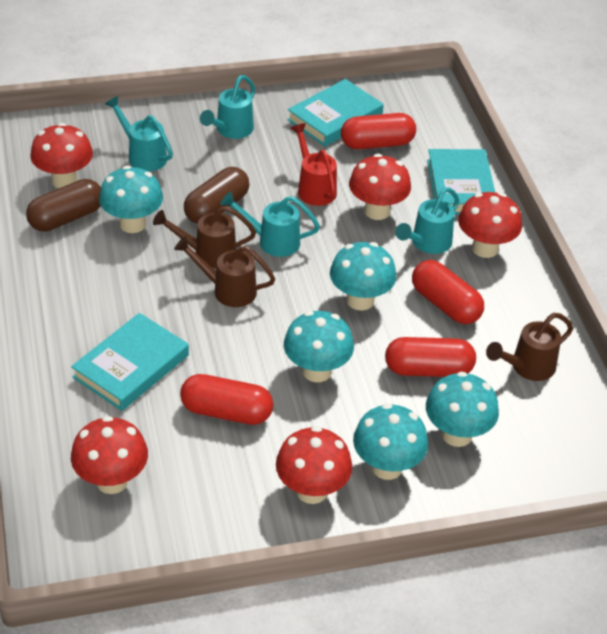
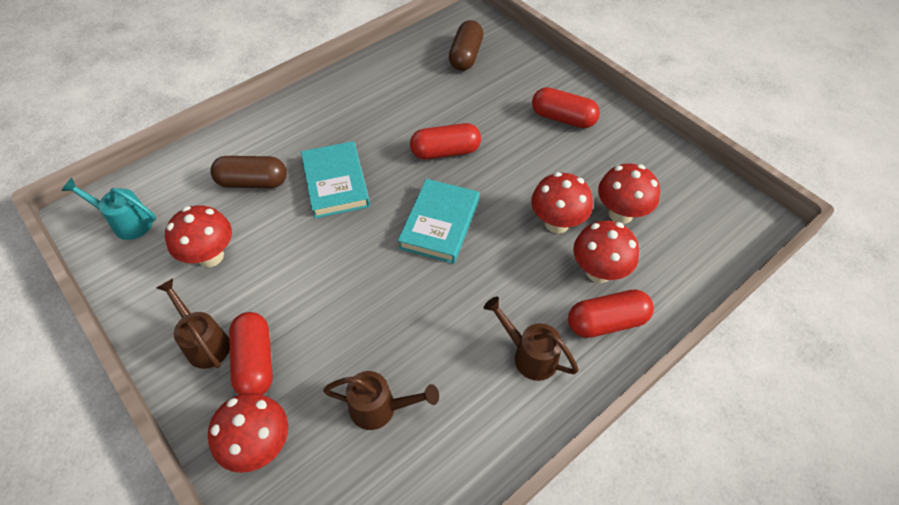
red watering can: [291,123,337,206] = 1 -> none = 0
turquoise book: [71,313,189,411] [287,79,384,146] [427,149,495,215] = 3 -> [301,141,370,218] [398,179,479,264] = 2
turquoise mushroom: [99,166,163,233] [284,311,354,382] [330,242,396,311] [353,403,428,480] [426,371,499,447] = 5 -> none = 0
turquoise watering can: [105,96,173,172] [200,75,256,139] [220,192,320,257] [395,187,460,254] = 4 -> [61,178,156,240] = 1

